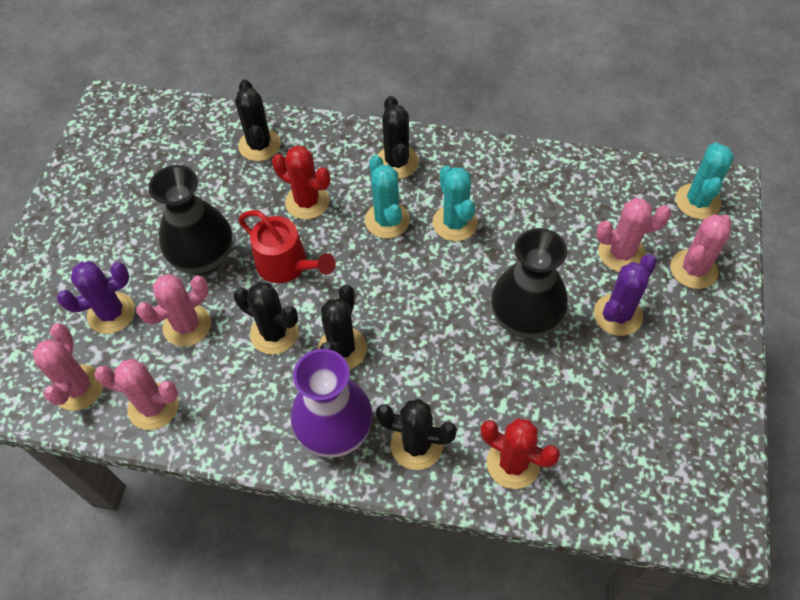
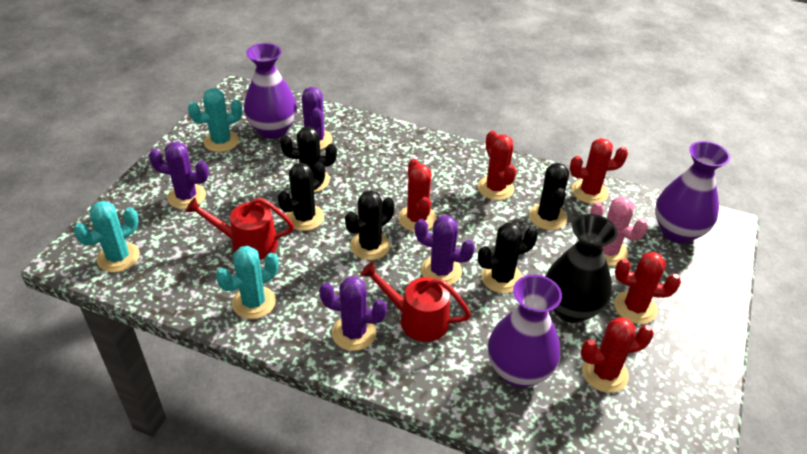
black vase: [149,165,233,275] [491,228,568,339] = 2 -> [545,214,617,323] = 1
pink cactus: [33,323,103,411] [94,359,179,430] [136,274,211,347] [596,198,671,272] [670,214,732,289] = 5 -> [590,197,648,266] = 1
purple cactus: [57,262,135,334] [594,254,657,336] = 2 -> [149,142,209,209] [302,87,332,150] [319,276,387,351] [415,216,475,285] = 4
purple vase: [291,349,373,458] = 1 -> [244,43,297,139] [488,275,562,388] [655,141,730,244] = 3
red cactus: [272,146,330,220] [481,418,560,489] = 2 -> [398,159,437,232] [478,131,516,200] [570,138,628,204] [581,317,654,393] [614,252,681,324] = 5
red watering can: [238,210,336,283] = 1 -> [185,198,294,260] [360,262,471,342] = 2

